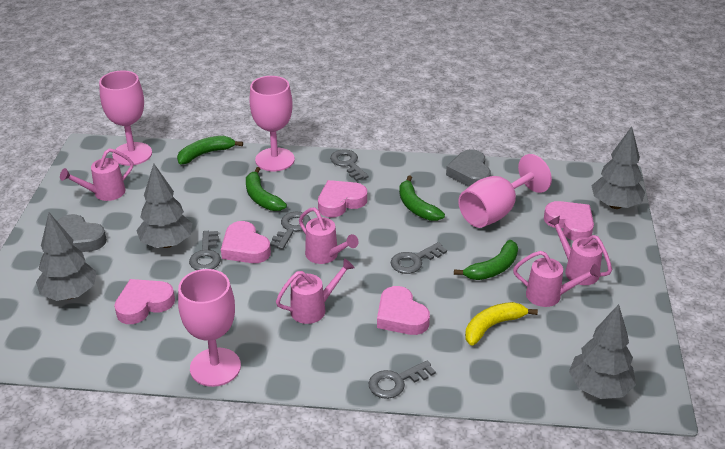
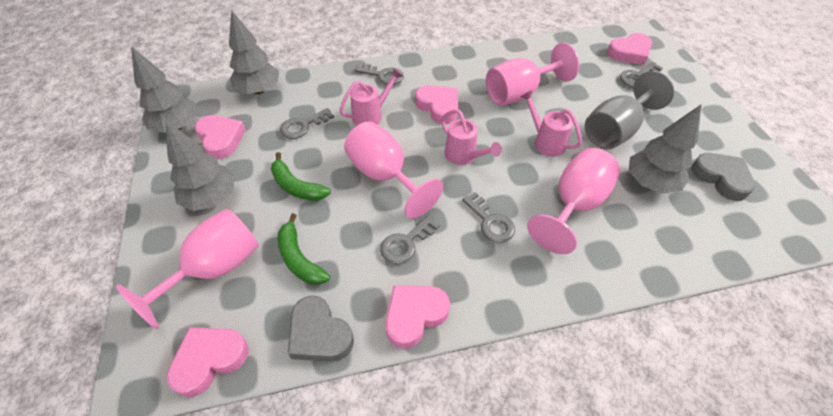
green banana: [177,136,243,164] [246,167,287,211] [399,176,445,221] [454,240,518,280] = 4 -> [271,152,331,201] [278,213,330,285] = 2
grey goblet: none = 0 -> [585,71,674,149] = 1
pink watering can: [60,148,133,201] [276,258,354,324] [299,207,358,264] [513,251,601,307] [548,216,612,285] = 5 -> [339,68,403,126] [441,109,502,165] [520,90,582,157] = 3
yellow banana: [465,302,538,346] = 1 -> none = 0

